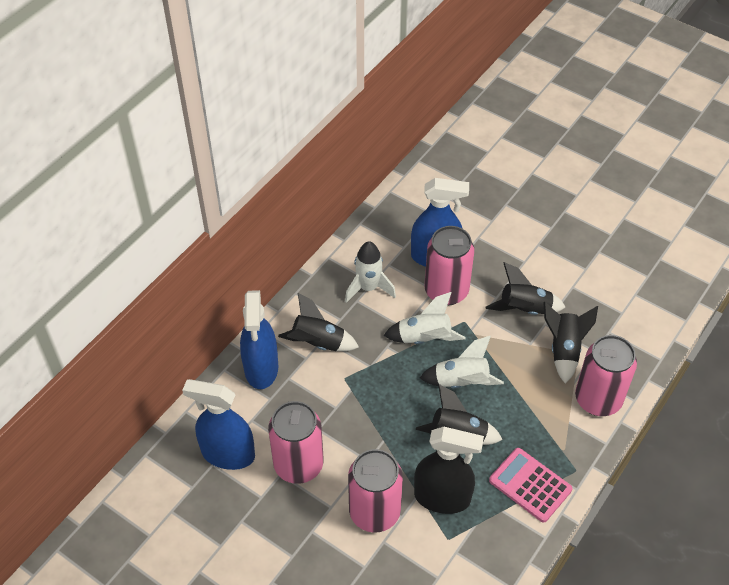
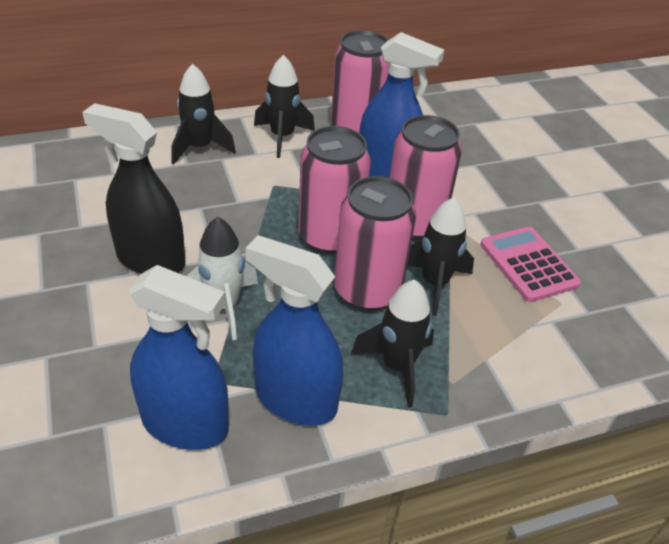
white rocket: [345,242,396,303] [383,292,465,344] [420,336,504,388] = 3 -> [186,217,258,340] = 1

